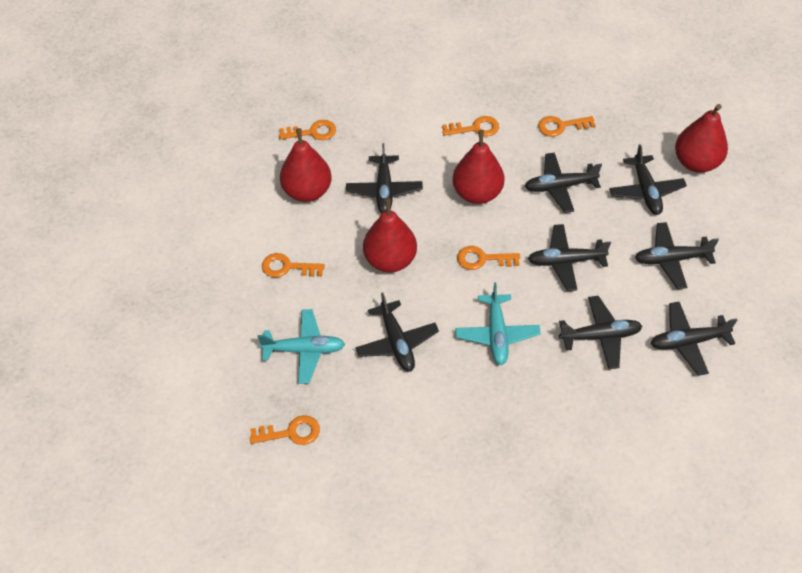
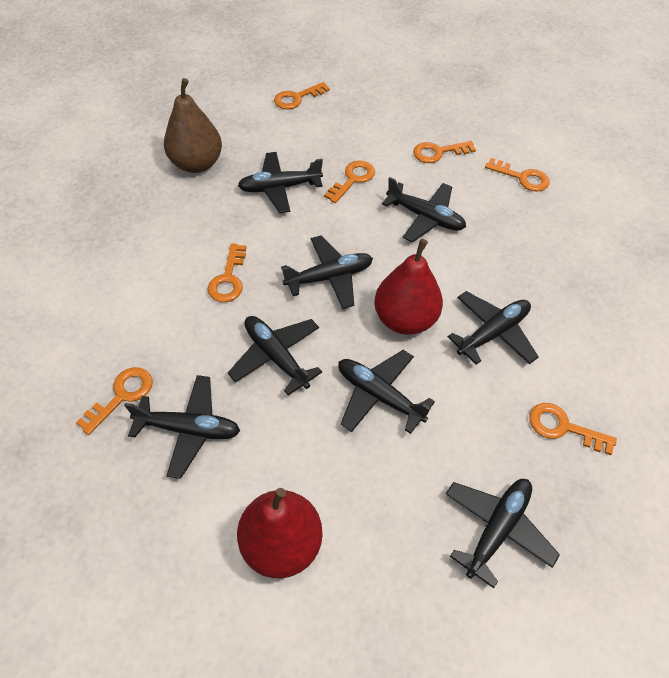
brown pear: none = 0 -> [164,78,222,173] = 1
orange key: [250,415,320,445] [262,253,325,277] [279,120,336,140] [442,116,499,136] [457,246,520,270] [538,116,595,137] = 6 -> [76,367,153,435] [208,243,247,302] [274,82,330,109] [324,161,375,203] [413,141,476,163] [485,158,550,191] [529,403,617,455] = 7
red pear: [280,128,332,202] [363,199,417,272] [453,130,504,204] [675,104,728,173] = 4 -> [237,488,323,578] [374,239,443,335] = 2
turquoise plane: [257,309,345,384] [455,282,541,365] = 2 -> none = 0

